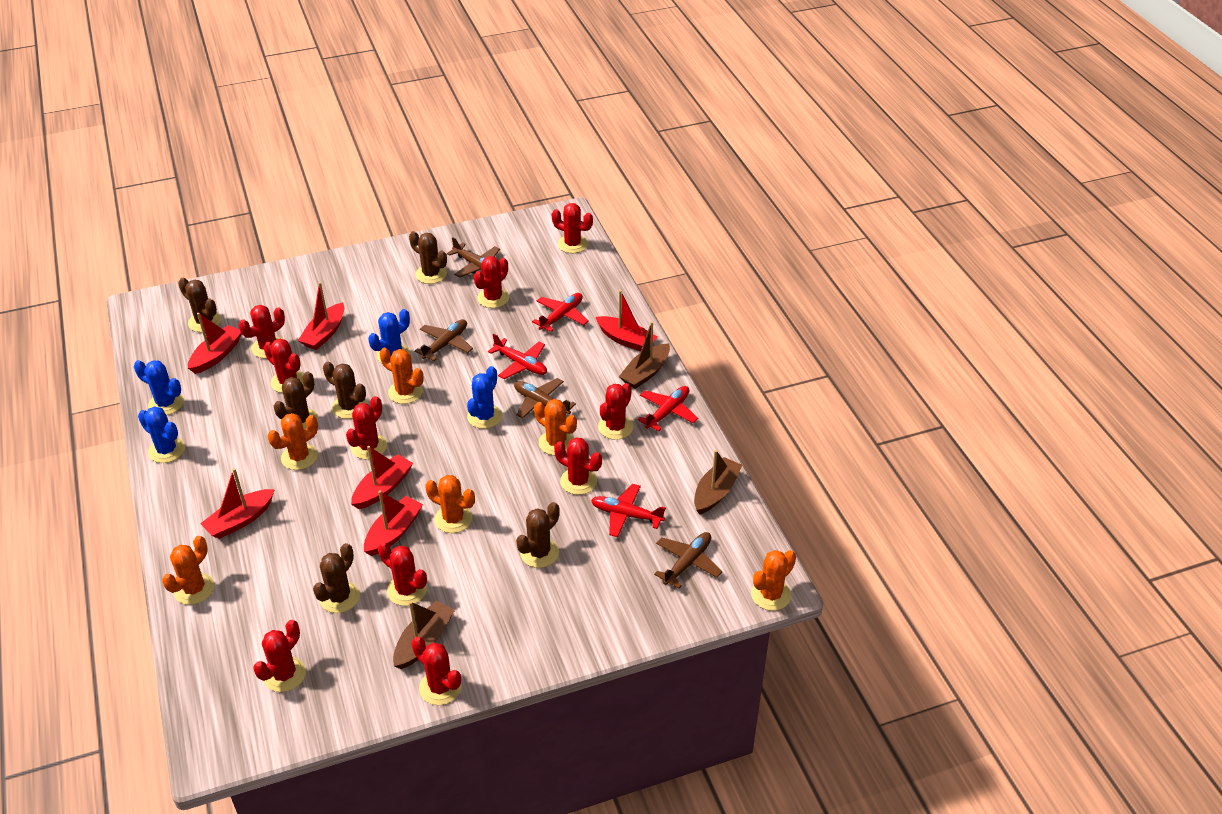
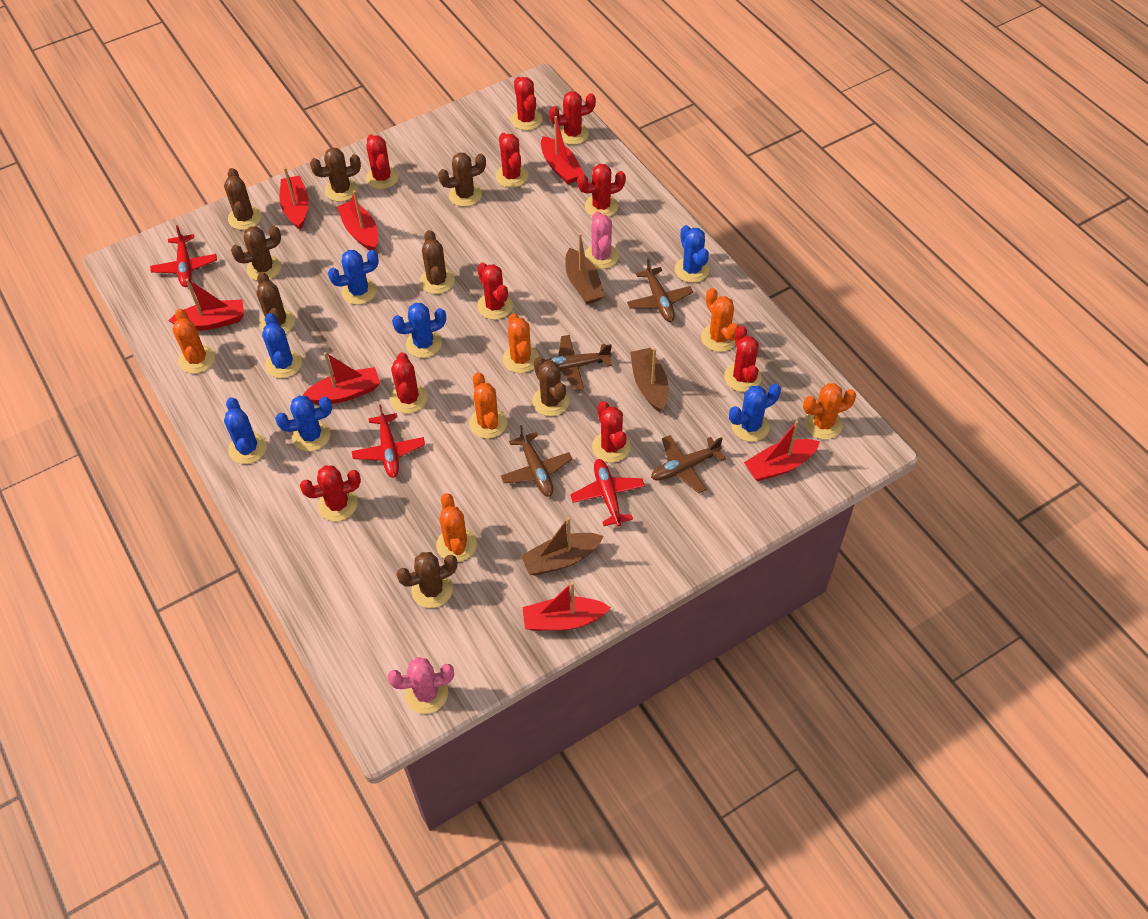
blue cactus: [134,360,184,415] [138,406,185,463] [368,309,410,363] [467,366,502,429] = 4 -> [224,397,267,464] [262,313,302,378] [275,396,332,451] [328,250,379,305] [392,303,446,358] [675,225,710,283] [729,384,781,442] = 7
brown cactus: [178,278,221,332] [274,372,318,430] [313,543,360,613] [323,362,367,419] [409,231,447,284] [516,502,560,568] = 6 -> [224,168,262,230] [231,226,281,281] [257,272,295,334] [310,148,361,202] [396,552,458,608] [420,230,455,294] [438,153,486,207] [532,357,570,416] = 8
pink cactus: none = 0 -> [387,657,454,714] [585,211,619,269] = 2
red boat: [188,313,241,374] [200,468,275,539] [298,282,345,350] [351,446,413,509] [364,490,423,556] [595,290,657,351] = 6 -> [168,279,244,331] [280,167,309,230] [302,352,380,404] [337,191,378,251] [522,582,611,631] [541,116,584,184] [744,420,820,481] = 7
red plane: [488,334,547,379] [532,293,589,332] [591,484,666,537] [637,386,698,431] = 4 -> [150,225,217,287] [352,405,425,478] [570,459,645,527] = 3

